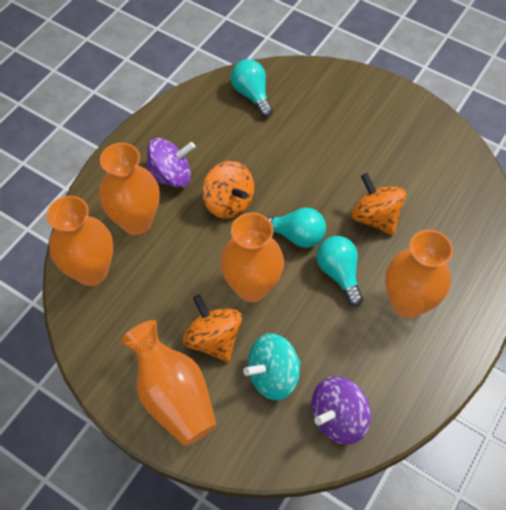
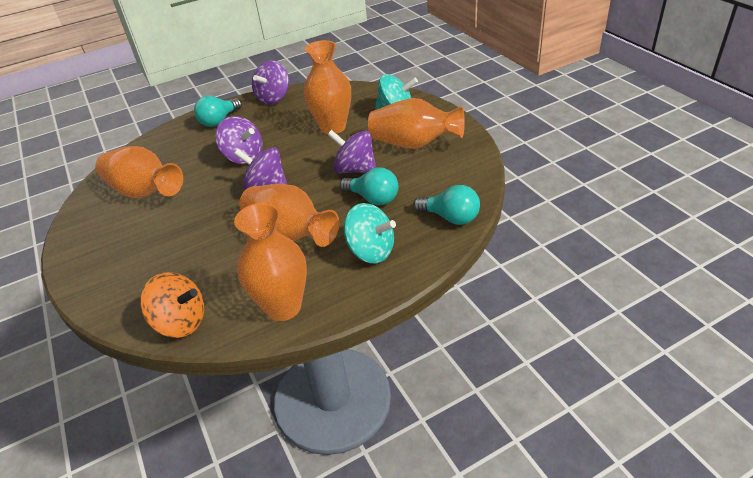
orange spinning top: [183,294,242,362] [202,161,254,219] [352,173,406,235] = 3 -> [140,272,204,338] = 1
purple spinning top: [147,138,195,188] [311,376,371,445] = 2 -> [215,116,262,164] [234,147,287,190] [252,60,289,105] [328,130,376,173] = 4
turquoise spinning top: [243,333,300,400] = 1 -> [344,203,396,264] [375,74,418,110] = 2

